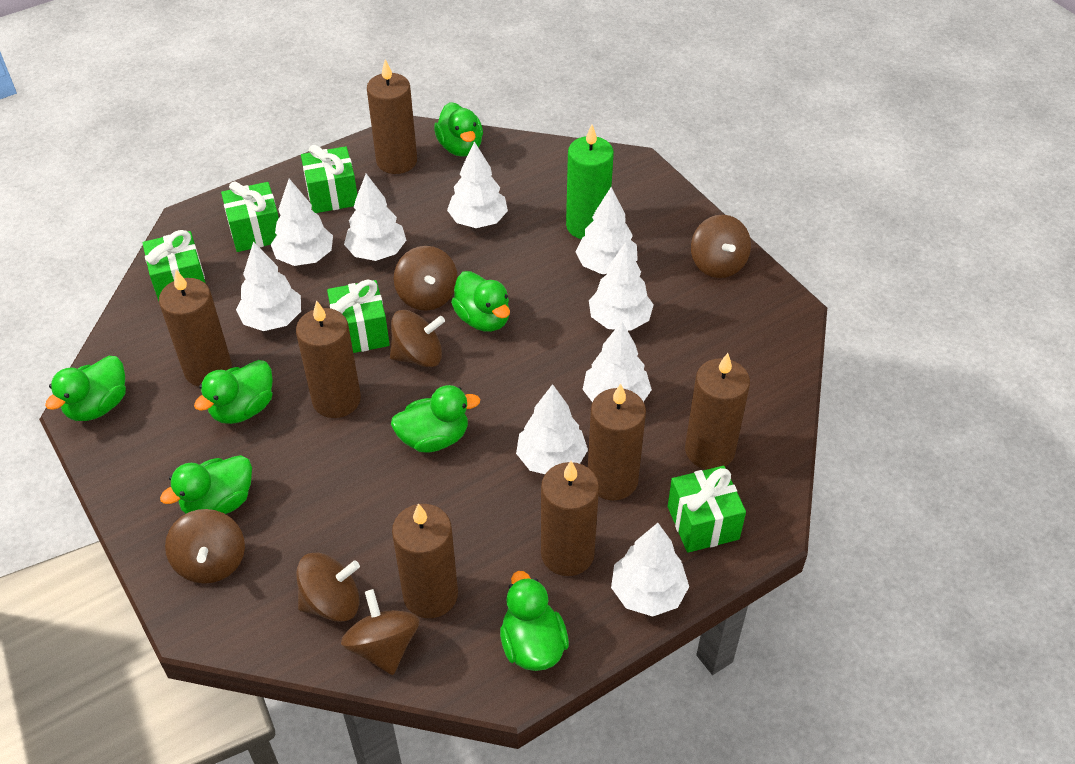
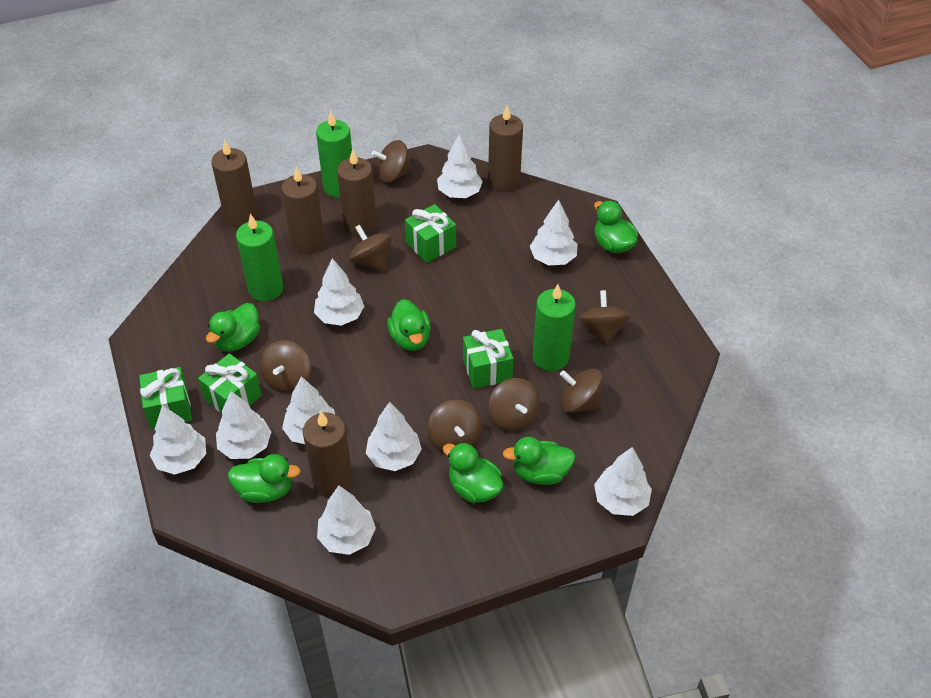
brown candle: [159,270,232,386] [296,300,361,418] [367,59,417,174] [392,504,458,618] [541,461,599,576] [588,383,646,500] [685,353,750,469] = 7 -> [211,140,257,227] [281,167,325,254] [303,412,353,497] [337,149,377,236] [488,106,523,192] = 5
brown spinning top: [165,509,245,584] [296,552,360,622] [341,589,420,675] [390,310,445,367] [394,246,458,311] [691,215,751,278] = 6 -> [260,340,311,393] [349,225,392,272] [372,140,412,183] [427,399,482,452] [488,378,540,432] [560,369,603,413] [579,290,631,346] = 7
green candle: [566,125,614,239] = 1 -> [236,214,283,302] [316,111,352,198] [532,284,576,371] = 3
green duck: [45,356,126,421] [160,455,252,514] [194,360,273,424] [391,385,480,453] [434,102,483,157] [451,271,510,332] [500,571,569,671] = 7 -> [206,303,260,352] [228,454,301,503] [387,299,431,351] [443,442,503,503] [503,437,575,485] [594,201,638,253] = 6
green gift: [143,230,206,301] [221,182,279,252] [301,145,357,213] [327,280,390,353] [668,466,746,553] = 5 -> [139,367,192,429] [198,353,262,413] [405,204,456,263] [463,329,513,389] = 4

